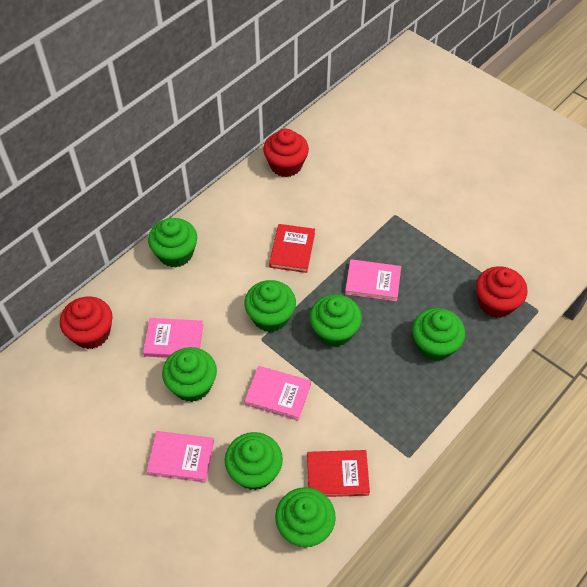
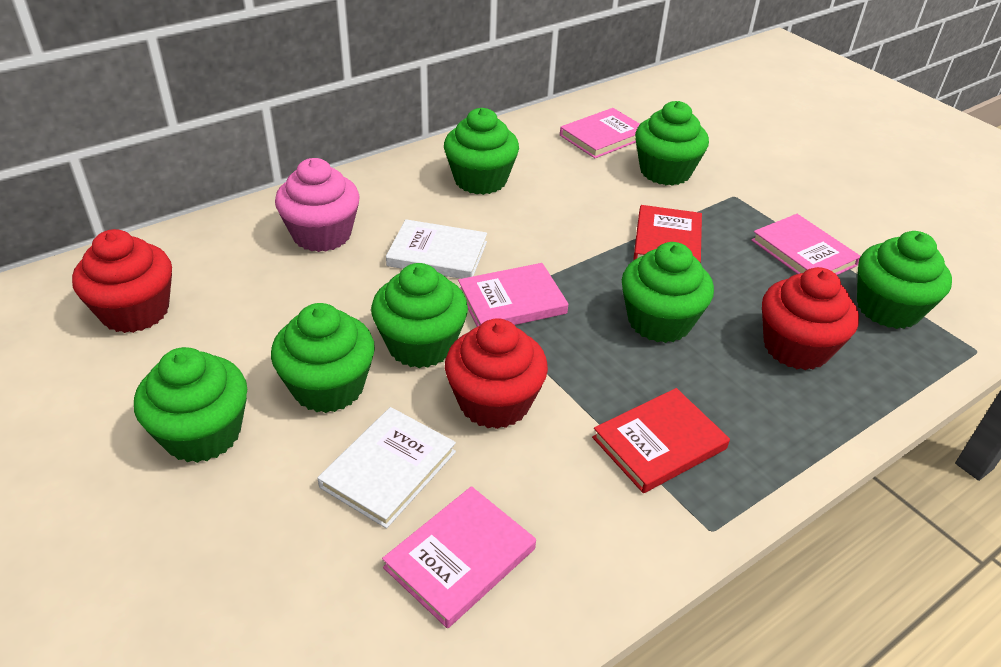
pink cupcake: none = 0 -> [275,158,360,252] = 1
white book: none = 0 -> [318,407,456,529] [386,219,487,279] = 2

